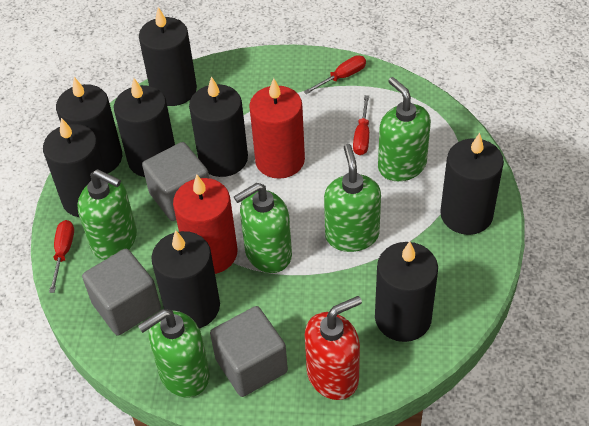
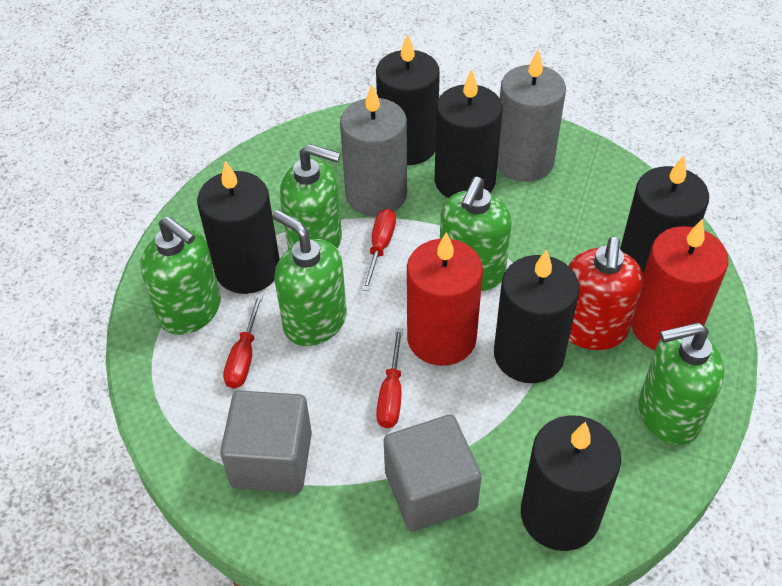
black candle: [43,118,107,217] [56,77,122,174] [114,78,175,177] [139,7,197,106] [151,230,220,328] [189,76,248,177] [375,241,438,342] [440,133,504,235] = 8 -> [197,161,280,294] [376,34,440,165] [434,70,502,198] [494,249,580,383] [521,415,621,551] [620,156,709,274] = 6
grey candle: none = 0 -> [340,84,407,216] [497,50,566,182] = 2
grey cube: [82,249,161,336] [142,142,209,221] [210,306,288,397] = 3 -> [220,390,312,493] [383,415,482,531] = 2

